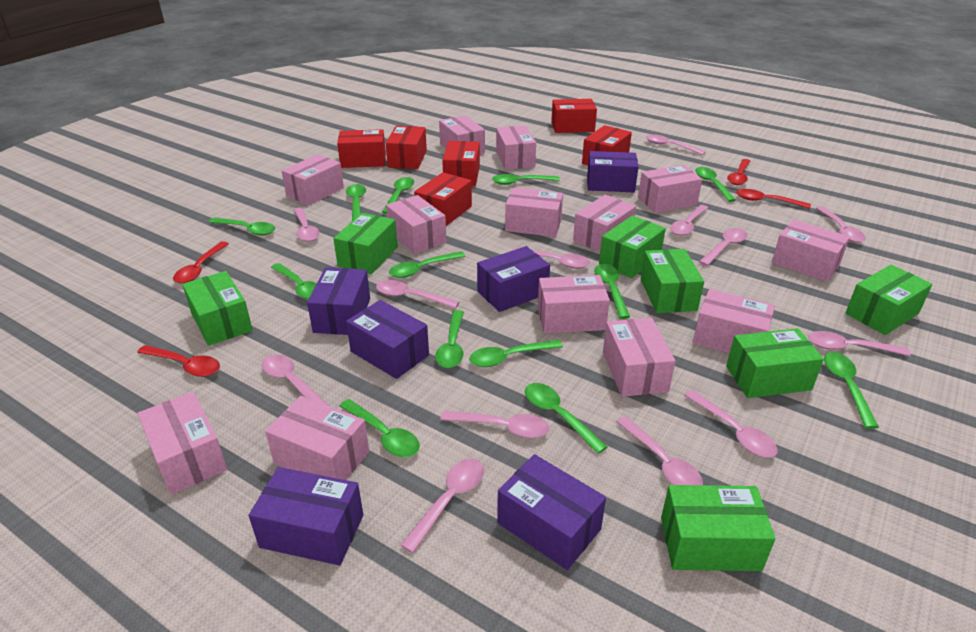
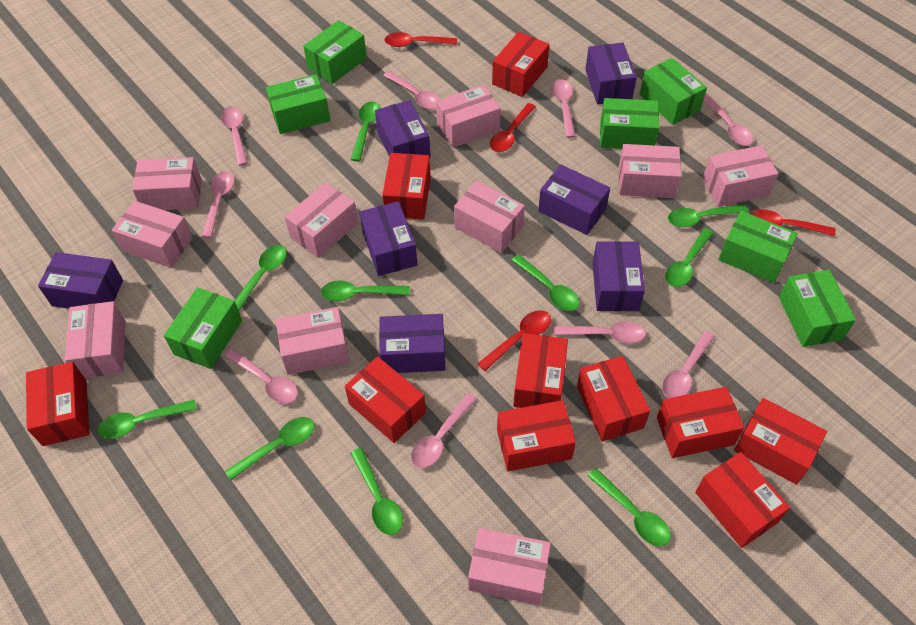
green spoon: [209,217,275,236] [271,263,317,300] [340,399,420,457] [346,184,366,221] [382,177,414,214] [389,251,466,278] [435,310,464,368] [469,340,563,367] [492,174,560,185] [525,383,607,454] [594,264,630,319] [695,167,736,202] [824,352,879,429] = 13 -> [98,399,197,439] [225,417,315,481] [235,245,287,311] [321,280,410,301] [351,102,381,162] [351,448,403,535] [511,254,580,311] [587,468,671,547] [665,228,714,287] [668,204,749,227] = 10
pink box: [137,392,227,495] [265,396,369,480] [281,154,344,206] [386,195,447,254] [439,115,485,154] [496,125,536,170] [505,188,563,237] [538,275,610,333] [573,195,636,252] [603,318,675,397] [638,165,702,213] [693,289,775,353] [772,219,850,282] = 13 -> [65,301,126,378] [112,201,193,268] [132,157,202,210] [276,307,349,375] [285,183,358,258] [436,85,501,148] [454,181,525,253] [468,528,551,606] [619,144,681,198] [703,145,779,207] = 10
pink spoon: [261,354,329,406] [294,207,320,242] [376,280,459,309] [400,459,484,553] [440,411,549,438] [511,248,590,269] [616,416,703,485] [646,134,706,155] [670,205,708,236] [684,390,778,457] [699,228,748,266] [808,331,911,356] [816,206,865,243] = 13 -> [201,171,235,238] [221,107,248,166] [225,349,298,404] [383,71,440,110] [411,393,477,468] [551,79,576,138] [553,321,646,344] [662,331,715,398] [703,95,753,146] = 9
purple box: [248,467,363,565] [307,267,370,335] [346,300,429,379] [477,246,550,312] [497,454,606,570] [587,151,638,192] = 6 -> [38,252,123,309] [359,201,417,276] [375,100,431,158] [379,314,446,373] [538,164,610,235] [585,43,637,105] [592,241,645,311] = 7
red box: [337,129,386,168] [386,126,427,169] [414,172,472,226] [442,141,480,186] [551,99,597,133] [582,125,632,165] = 6 -> [26,362,89,446] [345,356,426,443] [382,153,431,220] [492,32,549,97] [497,400,576,471] [513,333,568,408] [577,356,650,441] [657,387,744,458] [695,452,790,548] [734,398,827,485] = 10

